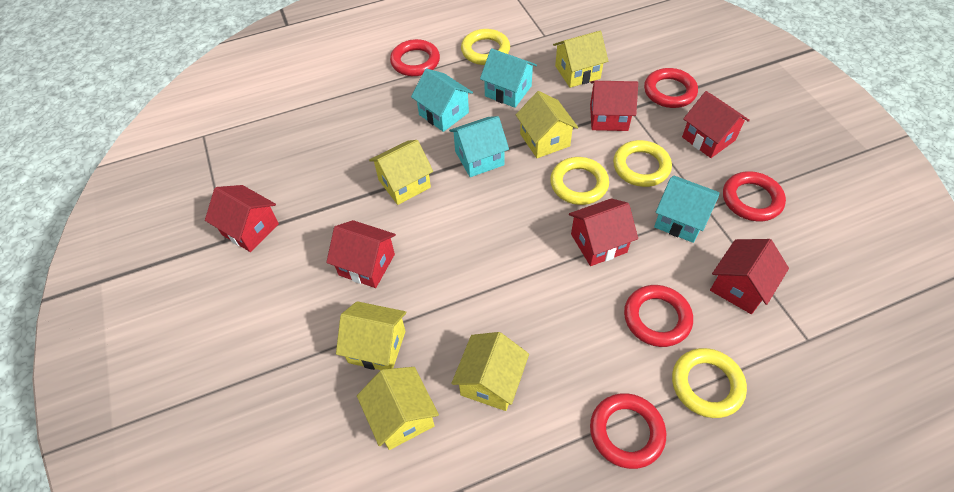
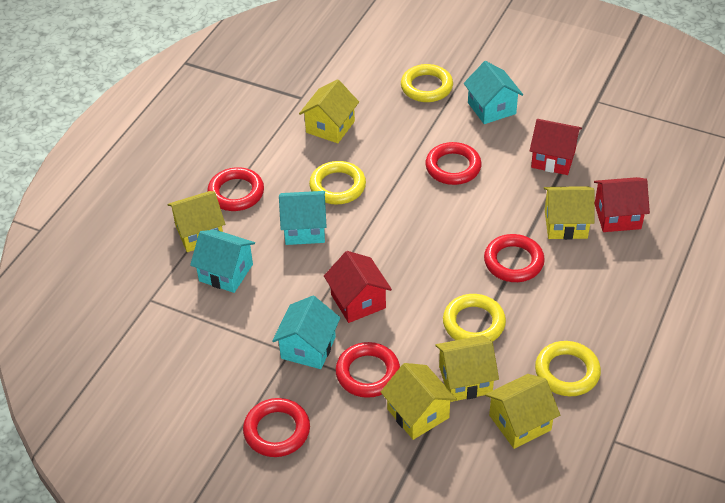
red house: [205,185,279,252] [326,220,396,288] [569,198,638,266] [590,81,638,131] [682,91,750,158] [710,239,789,314] = 6 -> [324,251,392,323] [529,119,582,175] [594,177,650,232] = 3

